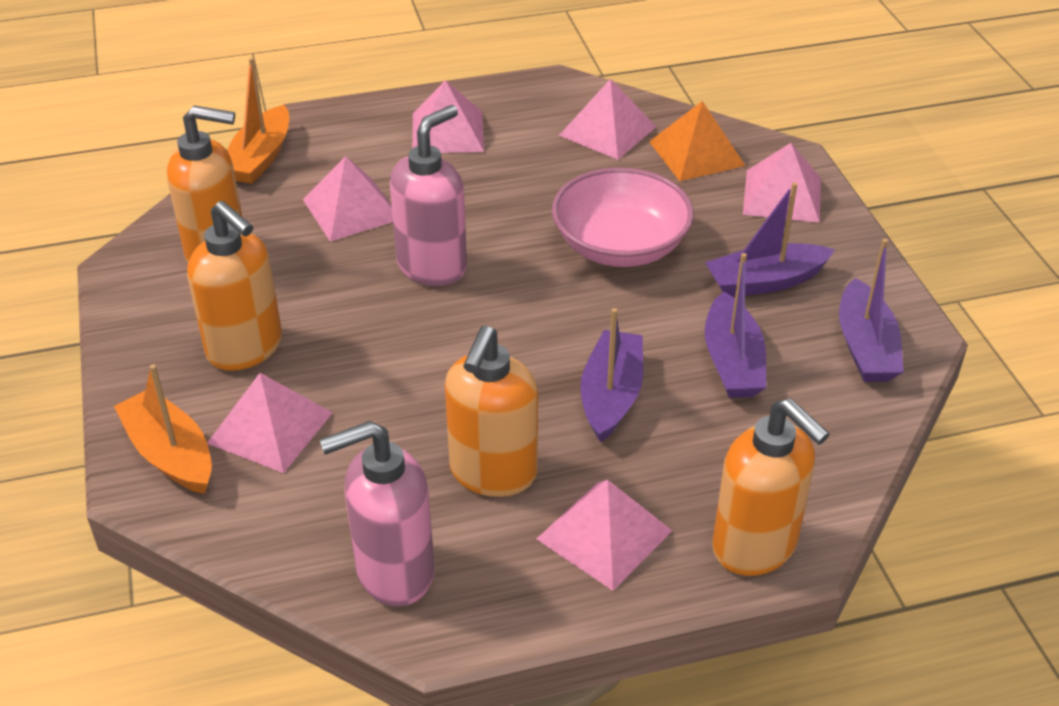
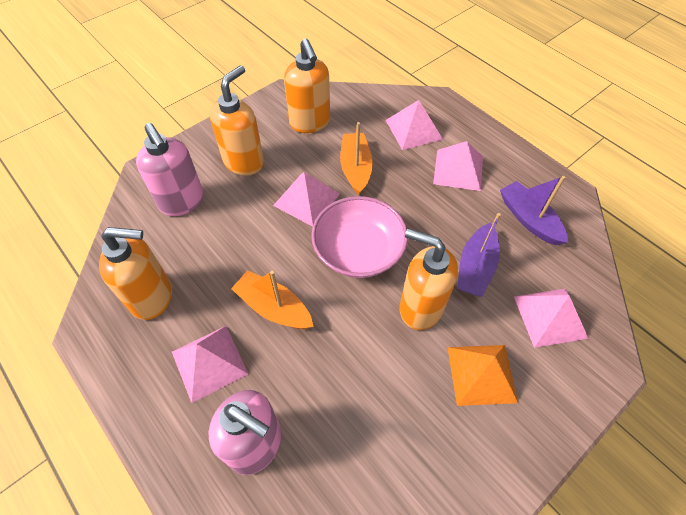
pink pyramid: [207,373,333,473] [303,156,393,242] [412,80,484,153] [537,480,673,591] [559,79,656,160] [743,143,821,223] = 6 -> [172,326,248,403] [273,172,340,227] [386,100,443,150] [433,141,483,191] [514,289,589,348] = 5
purple boat: [580,308,643,443] [705,182,835,297] [705,253,766,398] [839,239,904,382] = 4 -> [457,213,501,297] [500,176,568,245] = 2

